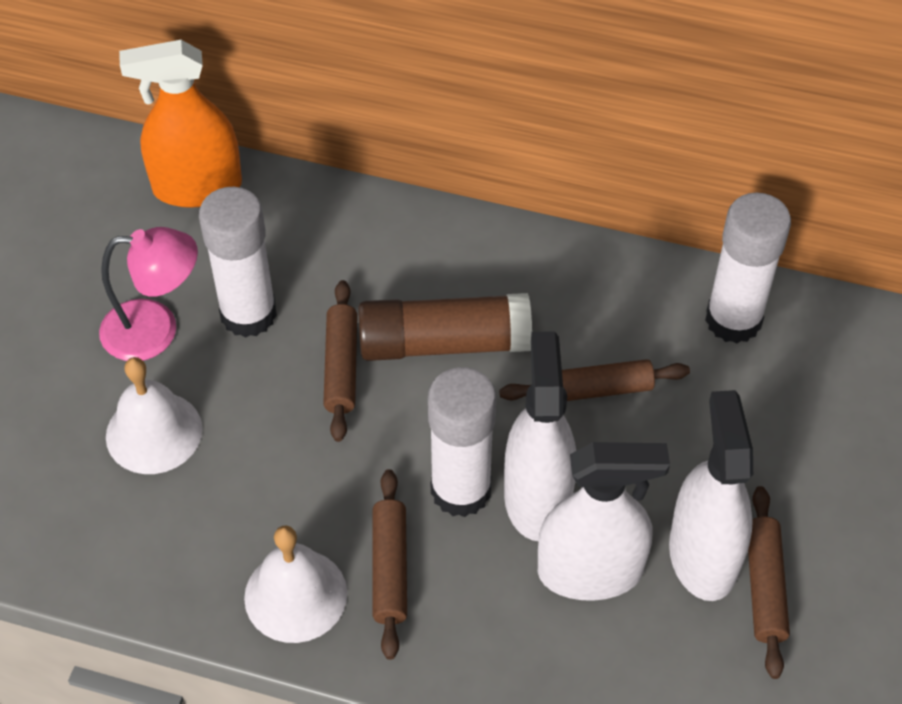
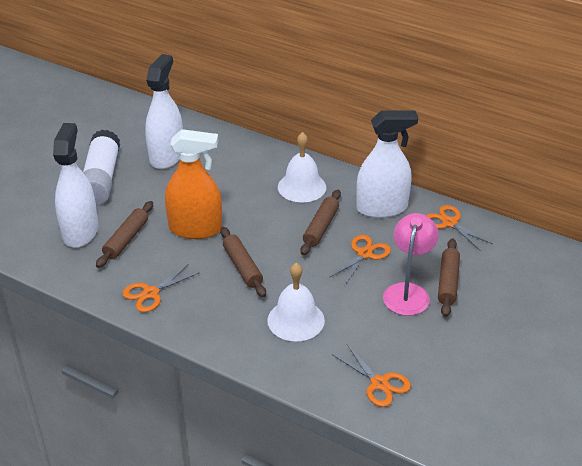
brown glue stick: [358,293,532,361] = 1 -> none = 0
orange scissors: none = 0 -> [122,264,199,312] [329,235,391,285] [332,344,411,407] [426,205,493,251] = 4
white glue stick: [199,187,277,338] [428,367,496,517] [705,193,791,344] = 3 -> [83,130,120,206] = 1

